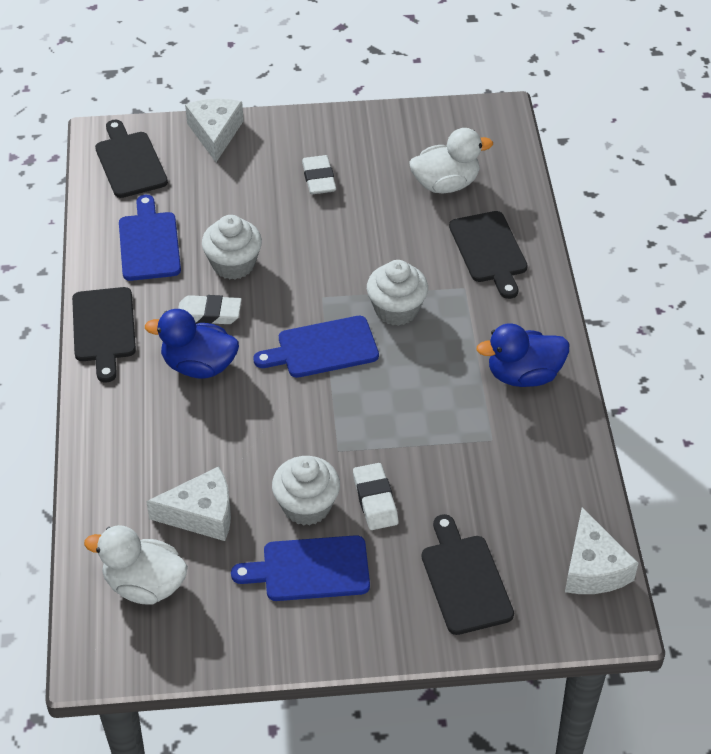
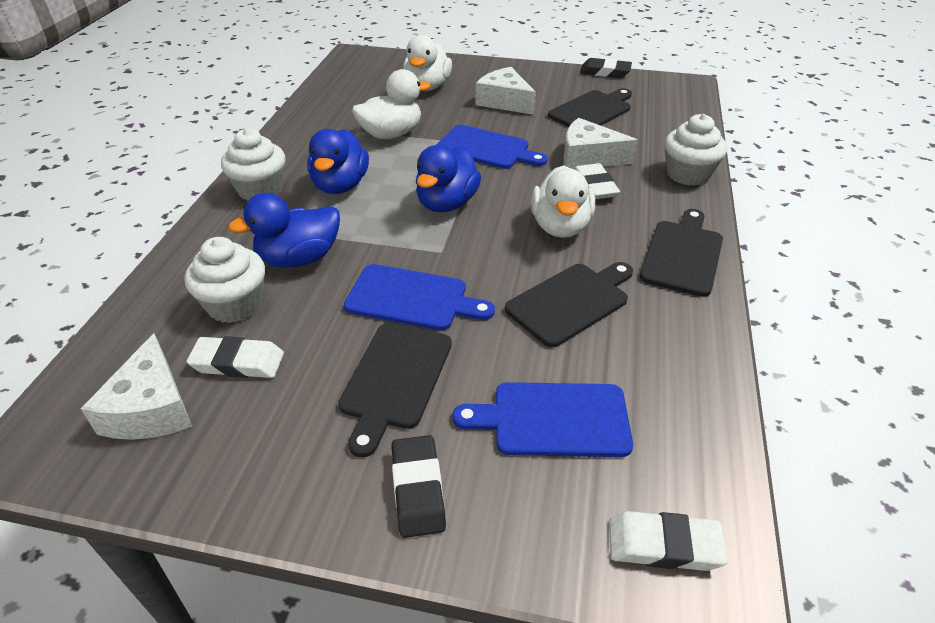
black eraser: none = 0 -> [391,435,446,538] [580,58,632,78] = 2
blue duck: [145,309,239,379] [476,323,569,387] = 2 -> [228,193,340,268] [307,129,369,194] [416,145,481,212] = 3
white duck: [84,525,188,604] [409,128,493,193] = 2 -> [352,69,431,139] [403,35,452,91] [531,165,595,238] = 3

